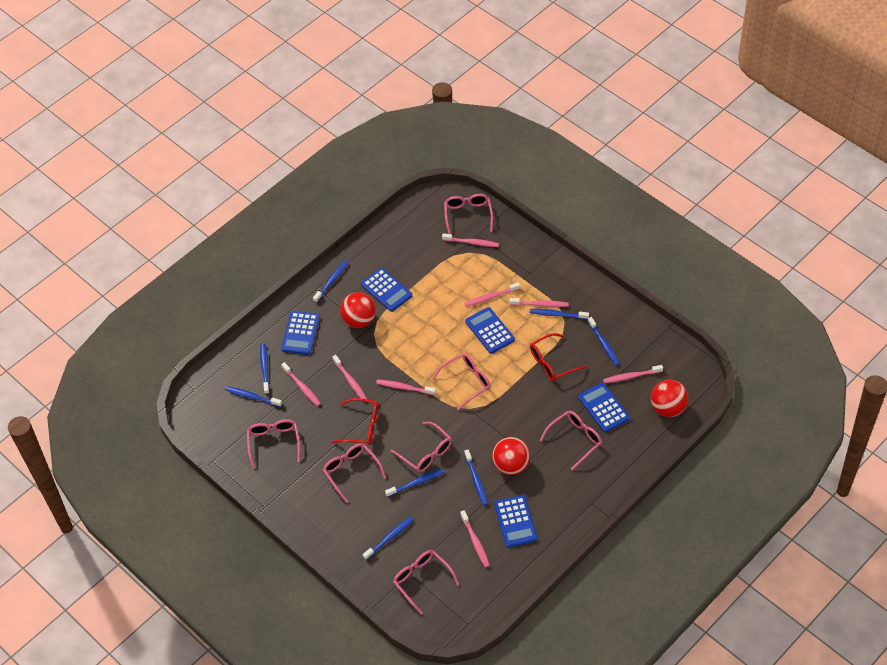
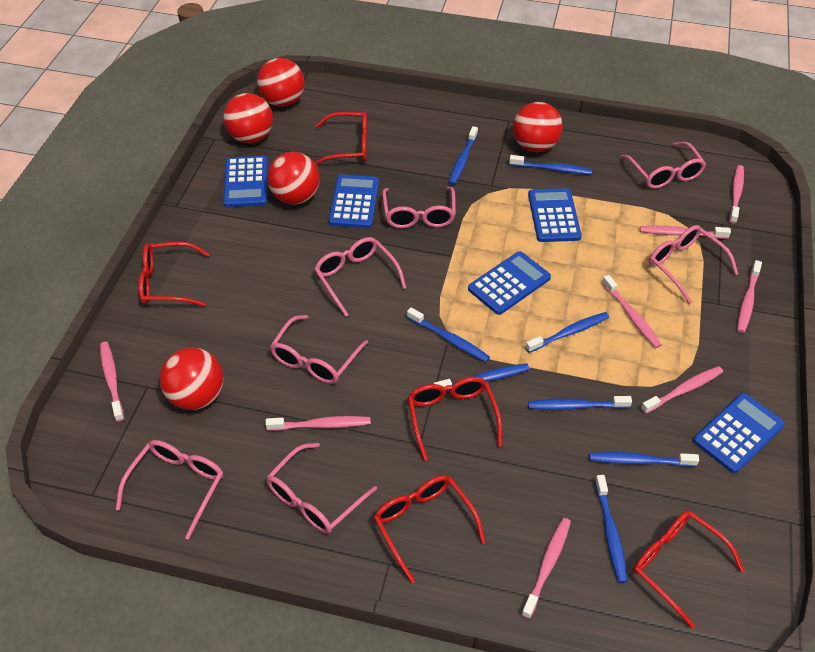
red ball: [340,292,376,328] [492,437,530,475] [651,380,688,417] = 3 -> [159,347,224,410] [223,93,273,143] [257,58,305,107] [267,152,320,204] [513,102,562,152] = 5
red glasses: [331,398,379,445] [530,333,587,381] = 2 -> [139,242,210,307] [314,111,367,165] [373,475,486,583] [408,377,502,461] [633,510,744,629] = 5

